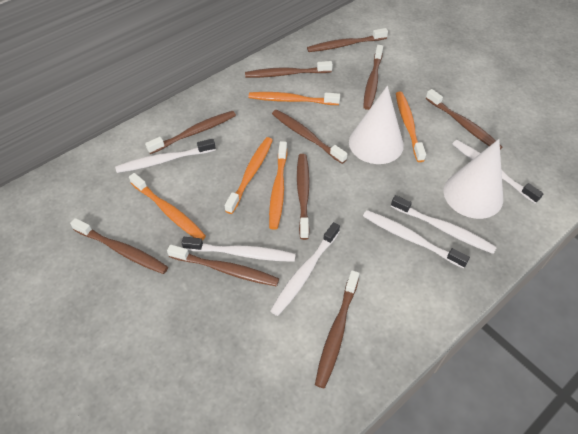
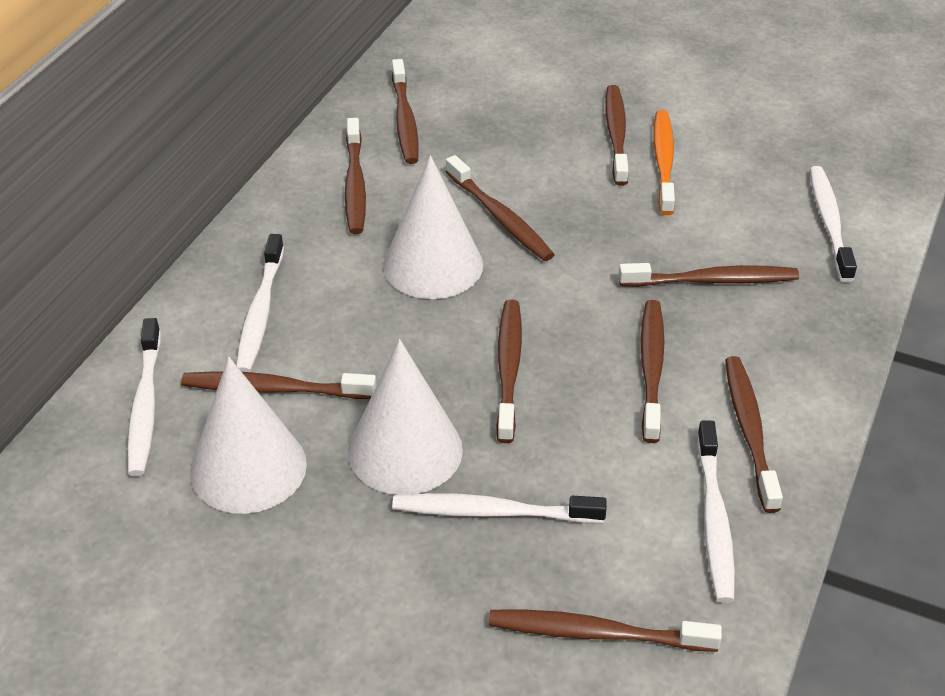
orange toothbrush: [129,173,206,240] [224,137,273,214] [249,92,340,105] [269,141,287,230] [396,91,426,162] = 5 -> [653,110,675,215] = 1
white cone: [349,86,404,164] [443,139,503,219] = 2 -> [190,357,307,514] [348,339,463,495] [383,155,483,299] = 3
white toothbrush: [115,139,216,173] [181,237,296,262] [270,222,340,316] [363,210,470,268] [391,195,497,254] [452,140,543,203] = 6 -> [127,318,161,476] [236,234,284,372] [392,493,607,523] [697,420,735,603] [810,166,857,282] = 5

